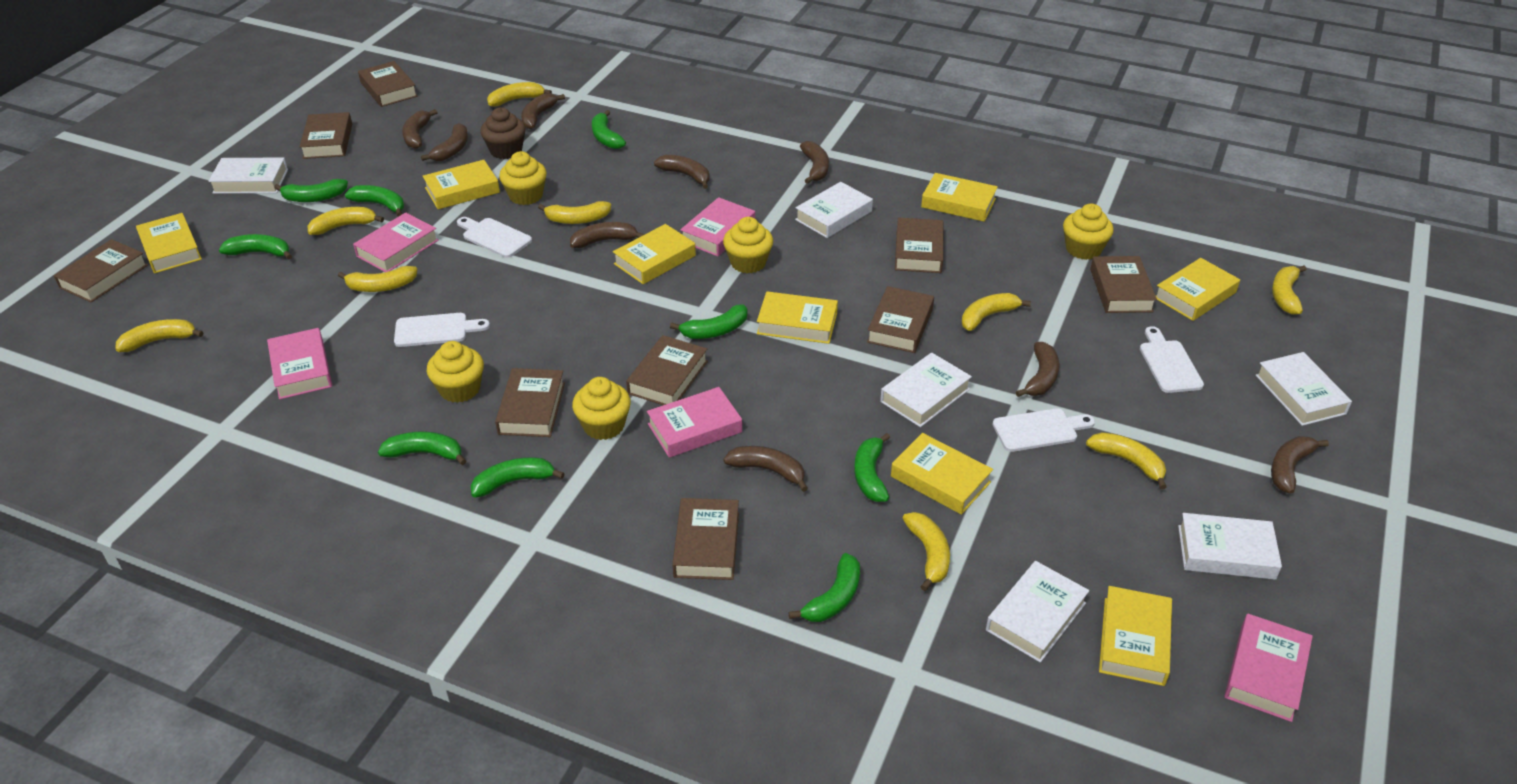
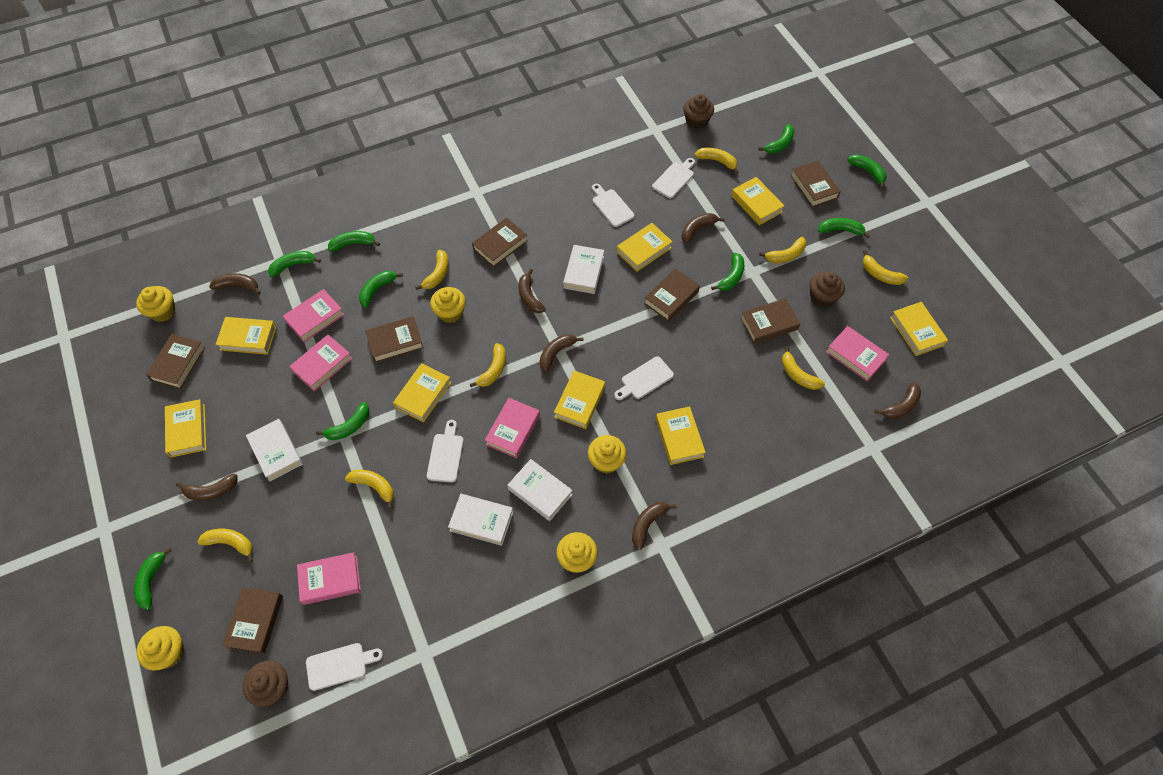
brown banana: [402,109,438,149] [421,123,468,161] [521,93,565,129] [570,222,645,248] [654,155,709,189] [724,446,808,492] [800,141,829,184] [1016,342,1059,397] [1271,436,1329,494] = 9 -> [176,473,238,501] [209,273,261,295] [519,269,546,313] [539,334,584,372] [632,502,677,550] [682,213,725,243] [875,382,921,419] = 7
brown book: [53,239,148,303] [299,112,352,159] [358,61,418,107] [495,368,565,437] [626,335,708,405] [672,498,739,580] [867,286,934,353] [895,217,943,273] [1090,256,1157,313] = 9 -> [146,334,205,389] [222,587,283,654] [365,316,424,363] [472,217,528,267] [644,268,700,322] [740,298,800,344] [790,160,841,207] = 7
brown cupcake: [480,107,526,159] = 1 -> [243,661,288,707] [683,94,714,129] [810,272,845,307] = 3
white book: [208,157,288,194] [795,182,873,238] [880,352,972,427] [986,561,1089,662] [1178,513,1282,580] [1255,352,1352,426] = 6 -> [246,419,303,482] [448,494,513,546] [507,459,573,521] [563,245,604,294] = 4
white cutting board: [394,313,490,347] [457,217,532,258] [993,408,1095,452] [1140,326,1204,393] = 4 -> [306,643,383,691] [427,420,464,483] [592,184,635,227] [614,356,674,400] [652,158,695,198] = 5
yellow banana: [115,319,203,352] [308,207,384,235] [338,266,417,292] [487,82,552,107] [538,201,611,224] [903,512,950,591] [962,293,1031,331] [1086,432,1167,489] [1272,265,1307,315] = 9 -> [198,529,253,562] [345,470,394,509] [415,250,449,290] [470,343,506,387] [695,148,739,174] [759,237,806,263] [782,346,825,390] [863,250,908,285] = 8

